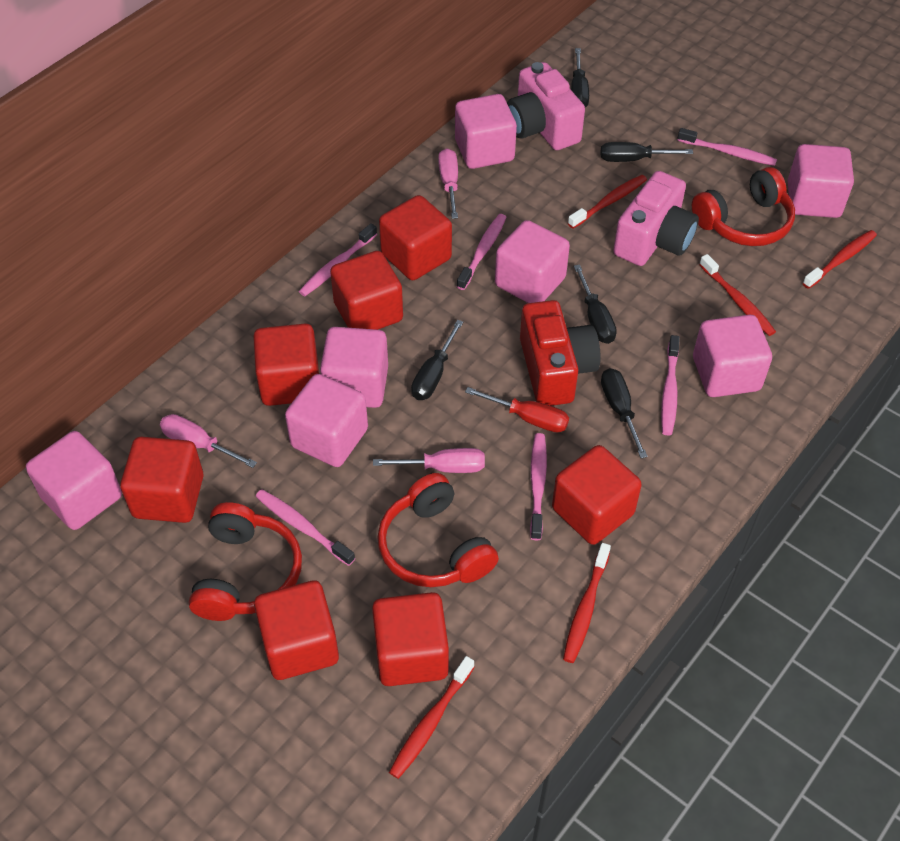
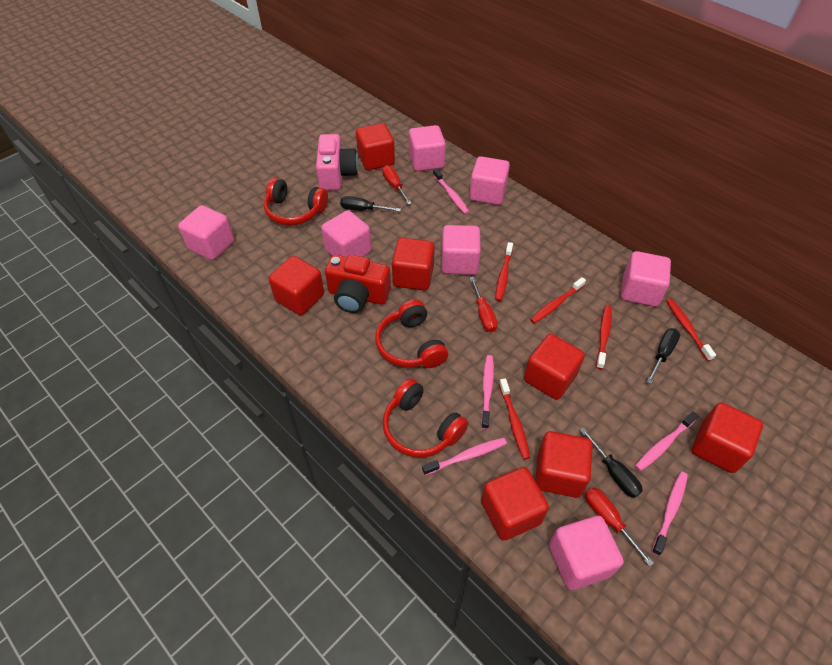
black screwdriver: [411,320,463,400] [571,48,589,107] [574,264,617,344] [601,142,693,162] [601,368,648,458] = 5 -> [340,196,401,212] [580,428,643,498] [647,328,680,384] = 3
pink camera: [507,62,585,150] [613,171,699,266] = 2 -> [316,134,358,190] = 1
pink screwdriver: [160,414,257,468] [373,448,485,473] [438,148,458,219] = 3 -> none = 0
pink toothbrush: [255,489,355,566] [299,223,377,296] [457,214,506,290] [530,433,547,540] [661,335,680,436] [677,128,777,166] = 6 -> [422,437,507,475] [433,169,469,214] [481,355,494,429] [635,412,698,471] [652,471,688,556] = 5
red screwdriver: [465,387,569,433] = 1 -> [382,165,412,205] [470,277,498,332] [585,487,654,567] = 3

